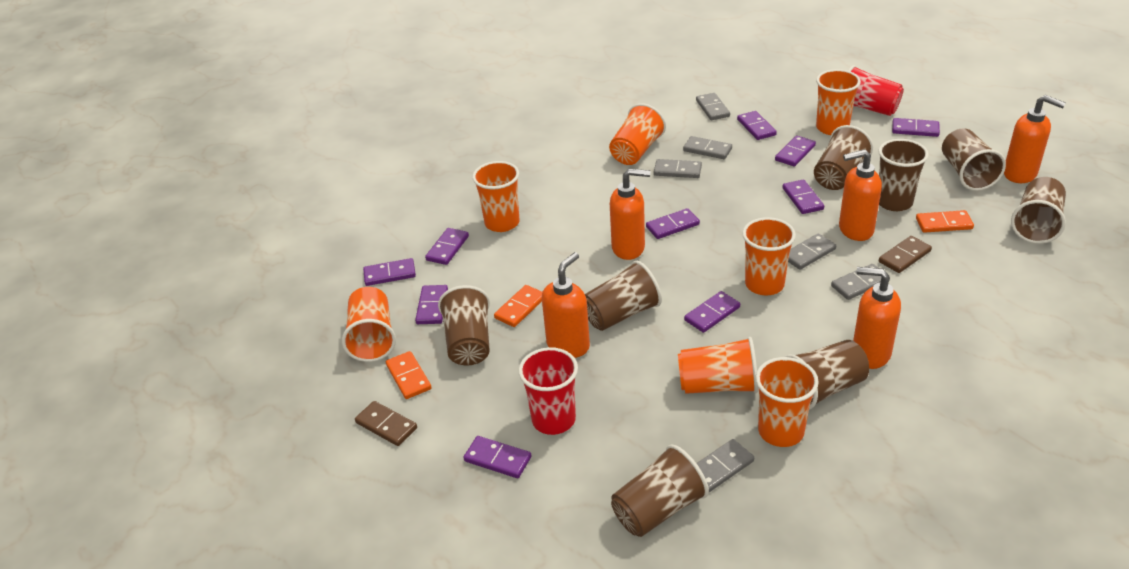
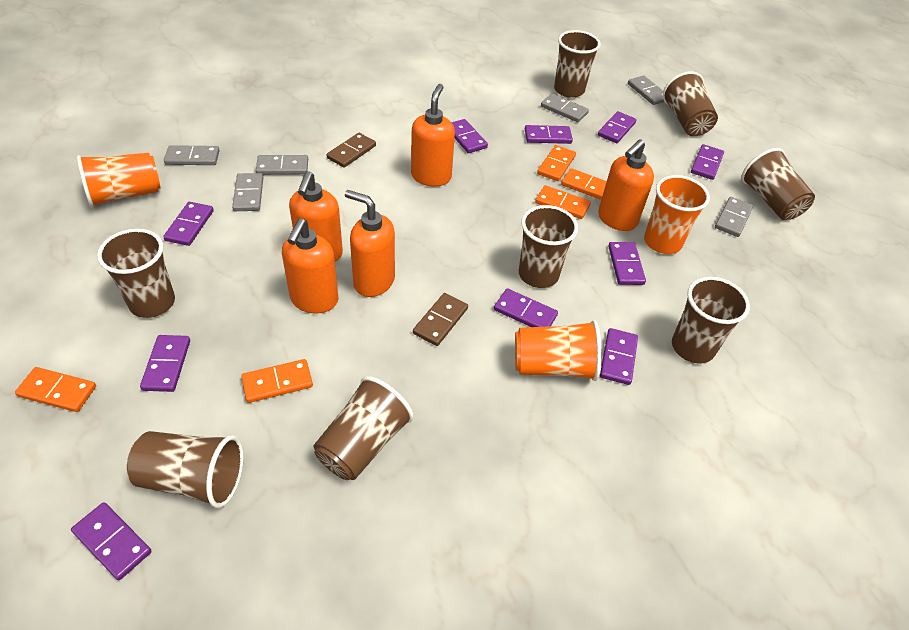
orange cup: [342,287,396,362] [472,161,520,232] [609,103,666,165] [678,337,758,394] [742,217,796,295] [756,357,819,447] [816,69,861,135] = 7 -> [77,153,161,208] [515,320,601,381] [644,175,710,254] = 3
orange domino: [386,351,431,399] [494,285,542,327] [916,210,974,233] = 3 -> [15,367,96,412] [241,359,313,403] [535,185,591,219] [537,145,576,181] [561,168,607,200] = 5
red cup: [519,347,578,435] [848,65,904,116] = 2 -> none = 0

